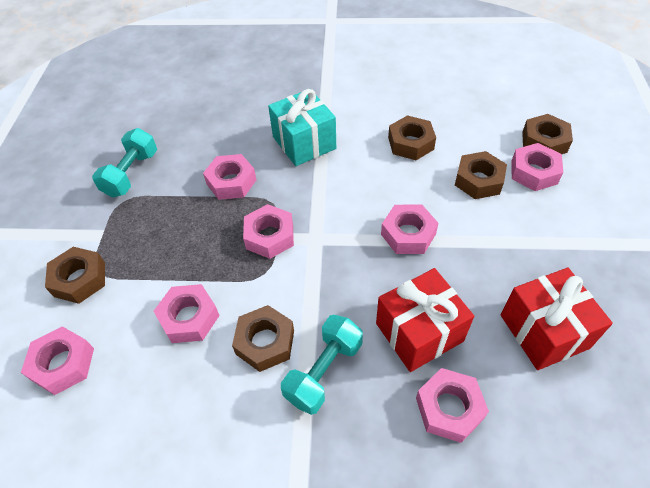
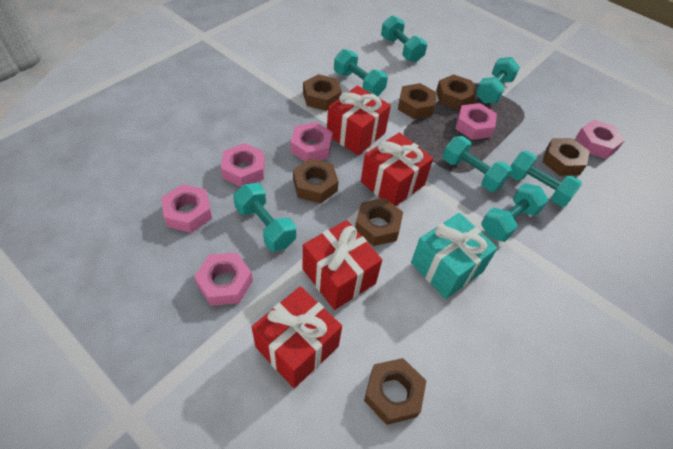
brown nut: [45,247,105,304] [232,305,294,372] [388,115,436,160] [455,151,507,199] [522,114,573,154] = 5 -> [293,158,339,204] [303,74,342,111] [355,198,403,246] [364,358,426,425] [398,83,437,119] [436,74,477,110] [543,138,590,176] = 7
pink nut: [21,326,94,395] [154,284,220,343] [203,154,256,200] [243,204,294,259] [381,204,438,254] [416,368,489,443] [511,143,563,191] = 7 -> [162,184,212,233] [194,253,253,306] [221,143,265,187] [291,122,333,162] [455,103,497,140] [576,120,625,159] = 6
red gift: [376,268,474,372] [500,268,613,370] = 2 -> [252,286,342,388] [303,220,382,310] [327,86,391,156] [361,132,433,206] = 4
turquoise dumbbell: [92,128,157,198] [281,315,363,415] = 2 -> [233,183,296,251] [334,49,388,96] [381,15,427,62] [443,136,512,192] [476,57,520,104] [481,183,549,242] [510,151,582,207] = 7

